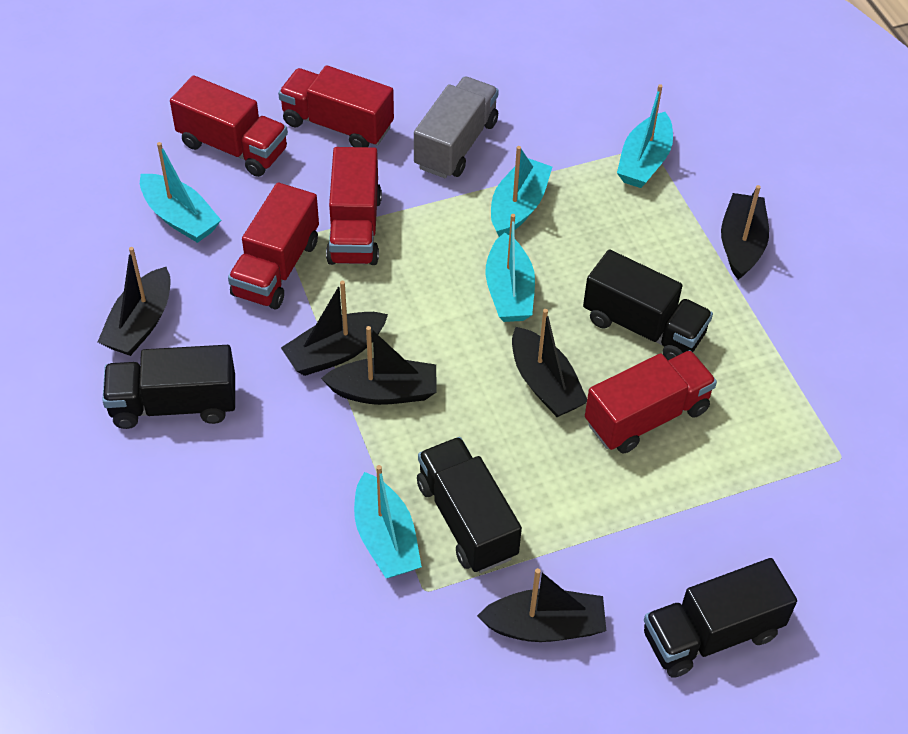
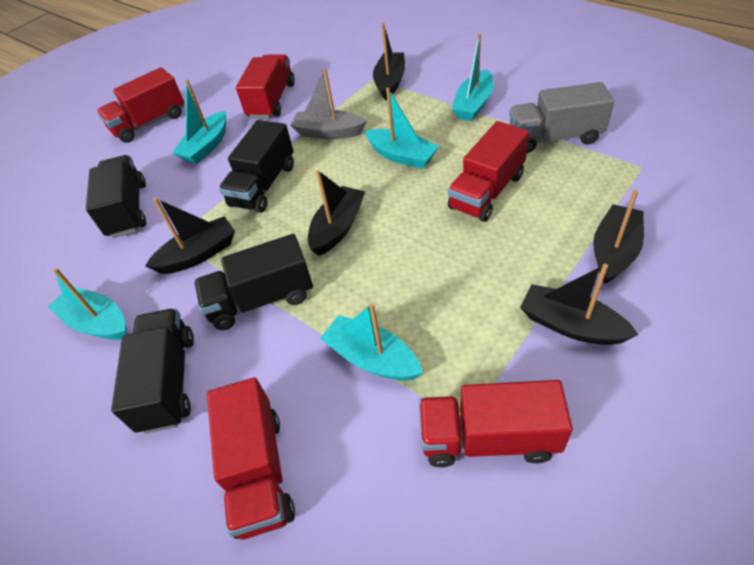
black boat: [98,247,171,356] [281,281,388,376] [321,326,436,405] [477,568,606,642] [512,309,587,417] [721,185,769,280] = 6 -> [145,198,235,274] [308,170,365,256] [373,23,405,100] [520,264,638,345] [593,190,644,284] = 5
grey boat: none = 0 -> [290,69,367,139] = 1

